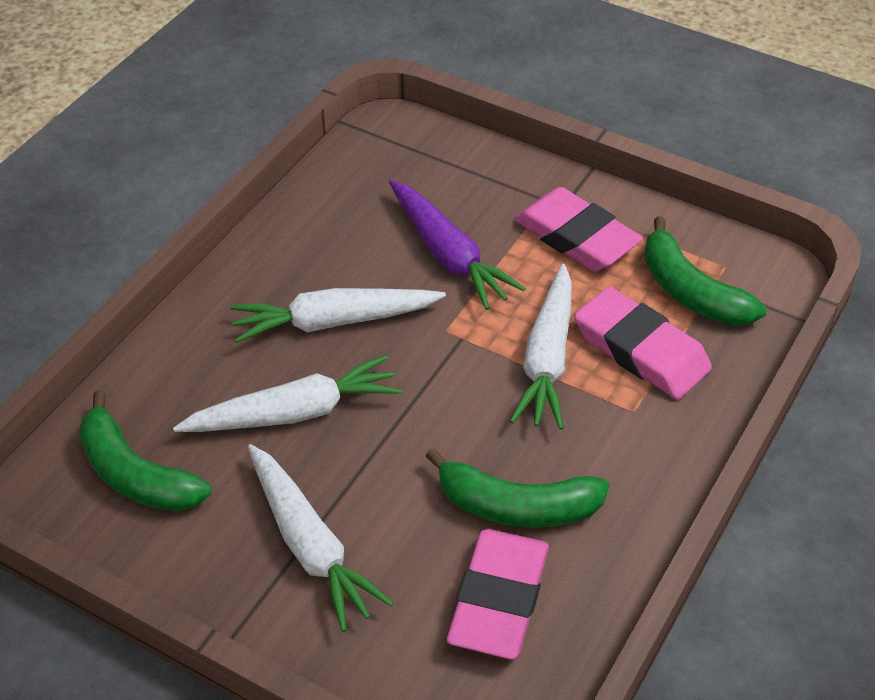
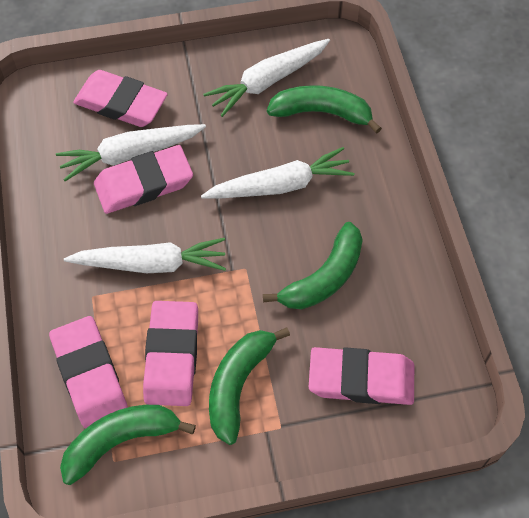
green banana: [79,390,212,512] [426,448,609,528] [644,216,767,326] = 3 -> [60,405,196,485] [209,327,290,445] [263,222,363,309] [267,85,382,134] = 4
pink eraser: [447,529,549,659] [514,187,643,271] [574,287,712,399] = 3 -> [49,316,128,428] [73,70,168,127] [94,145,193,214] [143,301,198,406] [309,347,414,405] = 5
purple carrot: [389,180,526,310] = 1 -> none = 0

